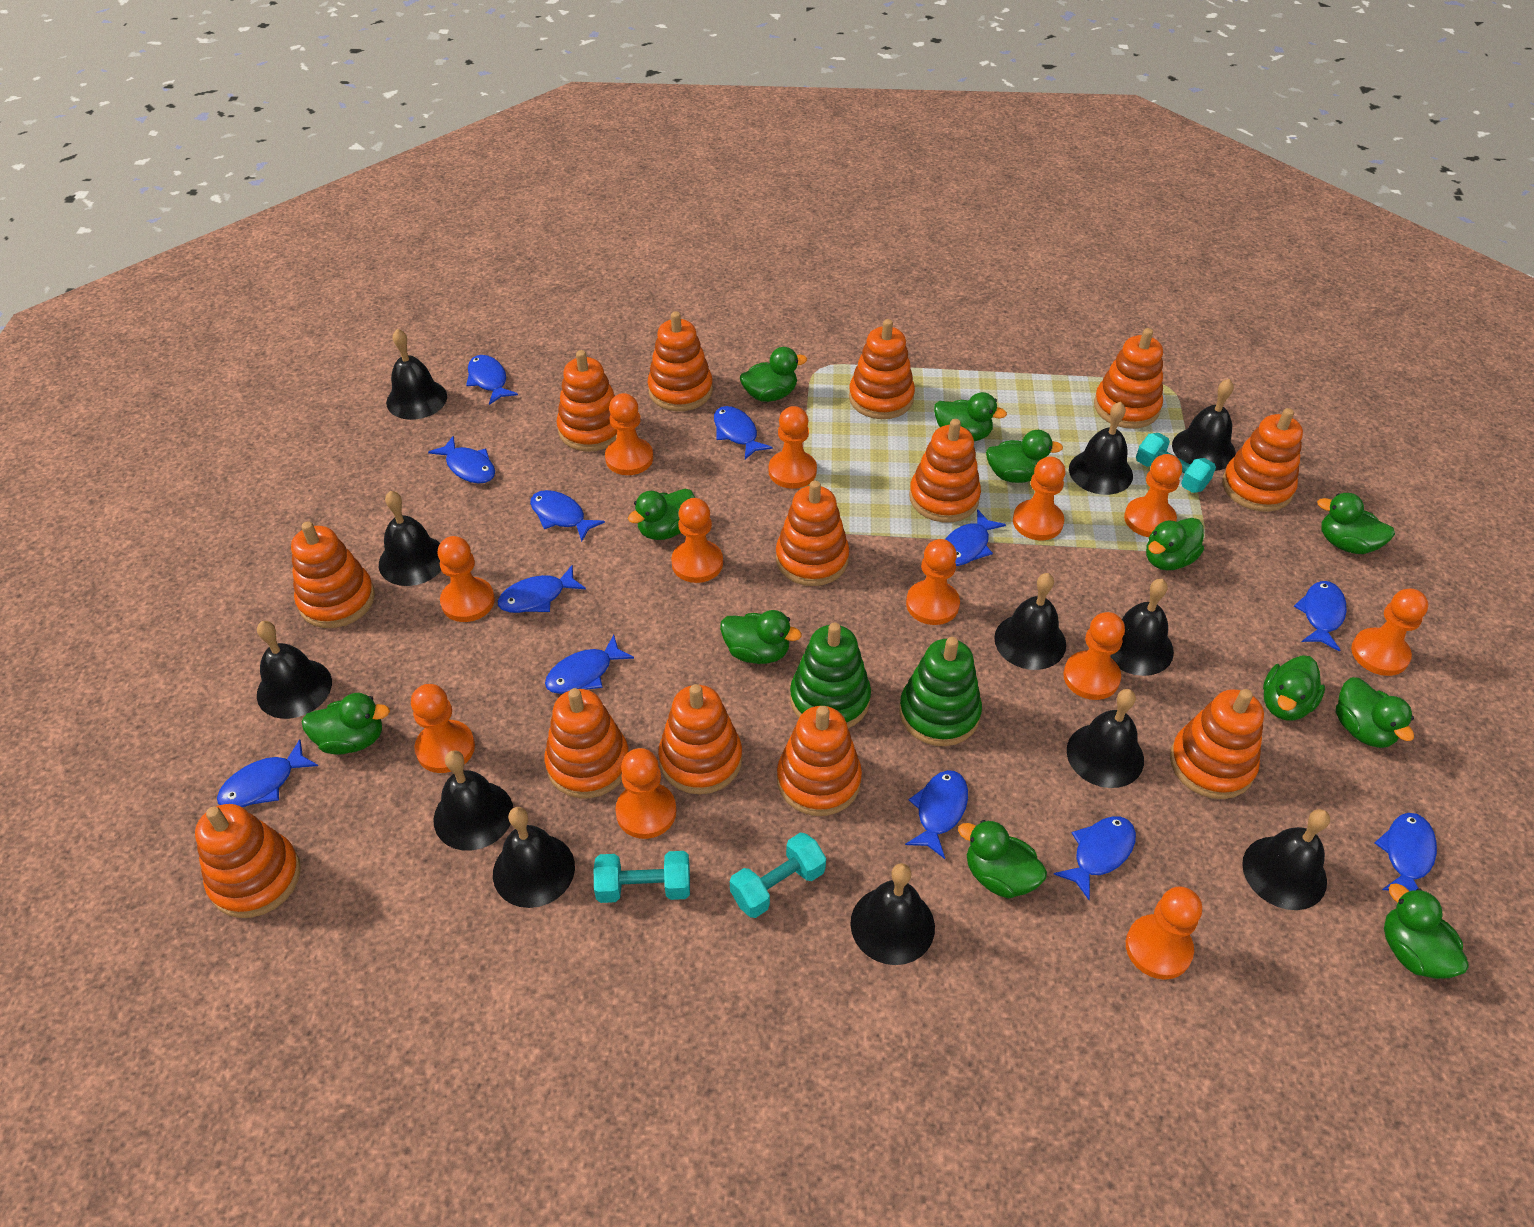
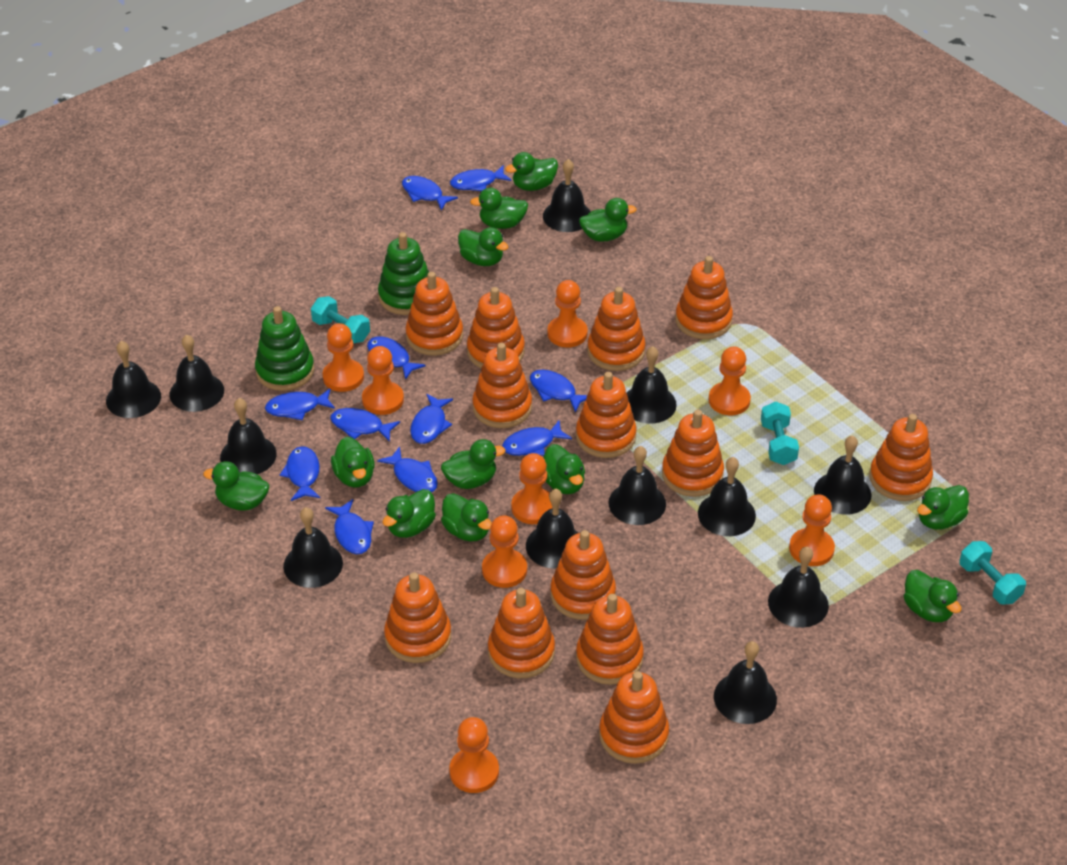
blue fish: [217,739,318,807] [428,436,495,484] [466,355,518,405] [498,565,586,613] [530,490,605,542] [545,635,634,694] [714,406,772,459] [905,770,968,859] [945,509,1006,566] [1054,816,1136,900] [1294,581,1347,652] [1375,813,1437,891] = 12 -> [265,388,335,420] [280,446,320,501] [325,499,374,554] [330,408,400,442] [367,336,426,380] [377,446,438,492] [402,176,458,210] [410,394,453,444] [450,165,512,191] [502,420,572,456] [530,370,587,412] = 11
orange pawn: [411,684,475,773] [438,536,495,622] [605,393,653,475] [615,748,676,839] [671,498,723,583] [769,406,817,489] [906,539,960,625] [1013,457,1066,540] [1063,612,1125,700] [1124,454,1182,537] [1126,886,1202,980] [1351,589,1428,676] = 12 -> [323,323,364,392] [362,346,404,415] [449,717,499,793] [482,515,527,588] [511,453,552,524] [547,280,588,348] [709,347,751,415] [789,494,835,566] = 8

